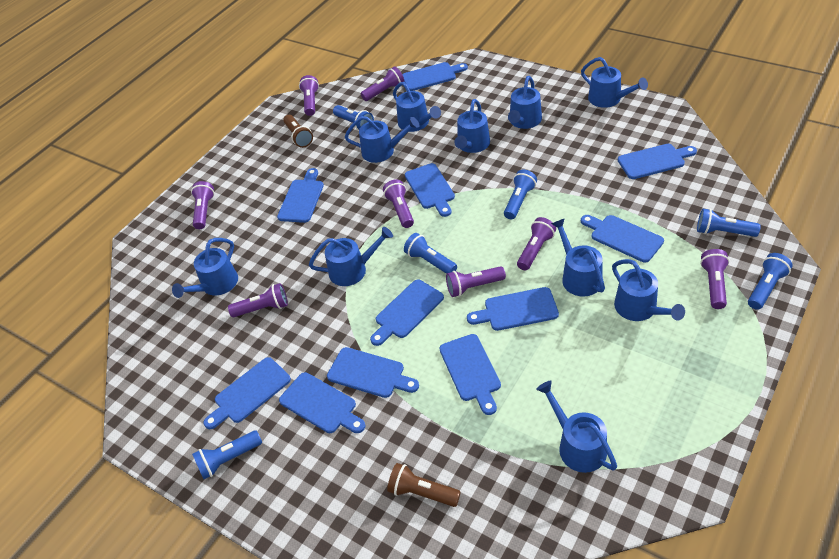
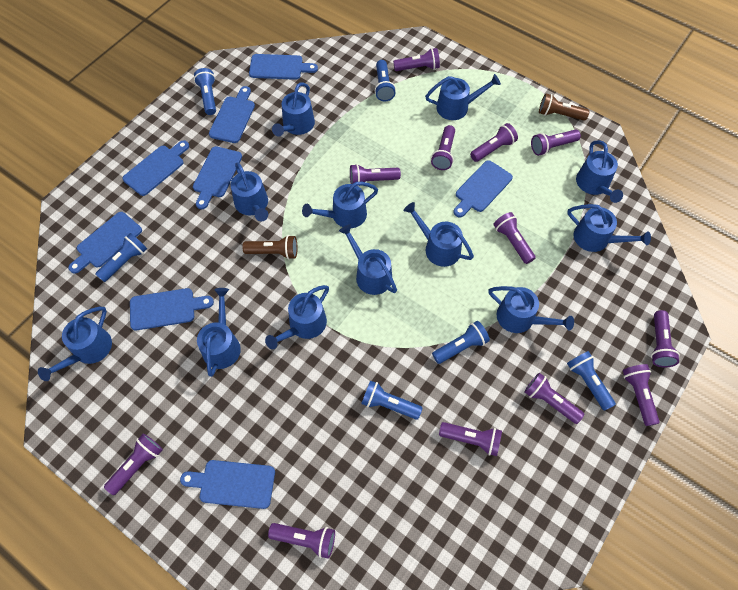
blue cutting board: [203,357,291,429] [277,168,324,223] [279,372,365,433] [327,347,419,398] [370,280,444,346] [402,62,468,91] [405,163,455,217] [439,334,501,415] [467,287,559,331] [581,215,664,262] [618,144,697,179] = 11 -> [68,212,142,274] [122,140,189,196] [130,288,214,330] [180,460,275,509] [193,146,242,209] [209,86,255,143] [249,54,318,80] [453,160,513,217] = 8
blue watering can: [172,238,238,298] [309,227,393,286] [345,116,420,163] [393,82,441,132] [454,99,490,153] [508,76,542,129] [536,380,617,473] [551,218,605,297] [581,57,648,108] [612,259,685,321] = 10 -> [38,307,112,381] [197,288,241,377] [231,162,268,222] [265,285,329,349] [272,83,315,137] [302,182,378,228] [339,224,397,295] [404,202,474,267] [425,74,501,120] [488,286,574,333] [567,204,651,252] [576,140,623,203] = 12
purple flashlight: [191,181,214,229] [228,283,288,317] [299,75,319,116] [361,67,404,101] [383,179,414,228] [446,266,506,297] [517,217,556,270] [700,249,729,309] = 8 -> [104,434,163,495] [268,523,335,559] [350,164,401,186] [393,48,440,71] [431,125,455,170] [439,422,502,456] [470,123,518,162] [493,212,536,264] [524,373,584,424] [531,129,581,156] [623,364,660,426] [651,310,680,367] = 12

